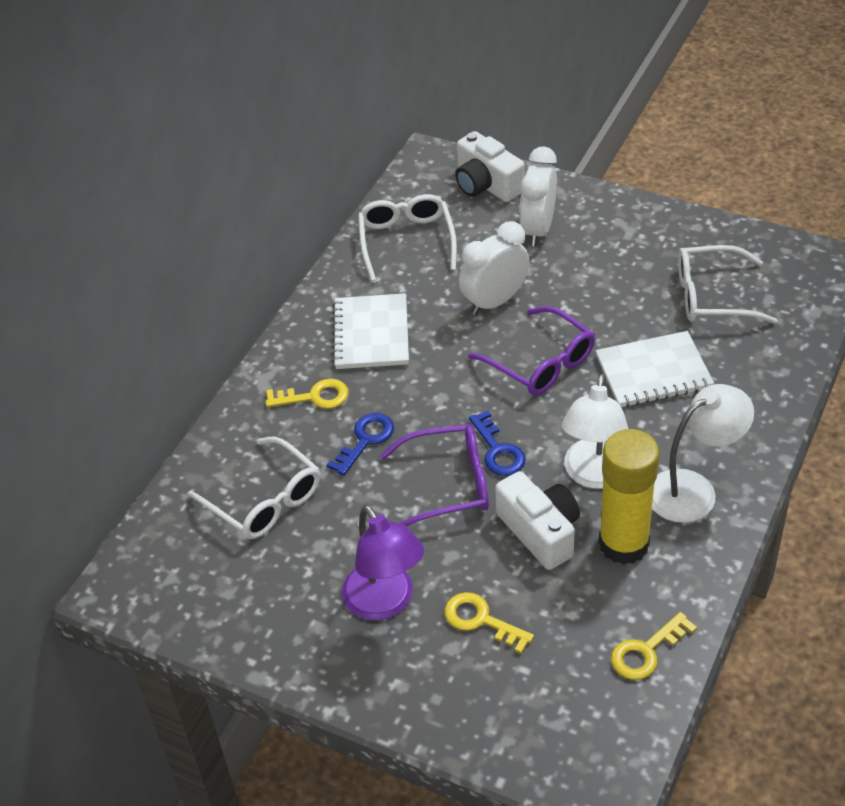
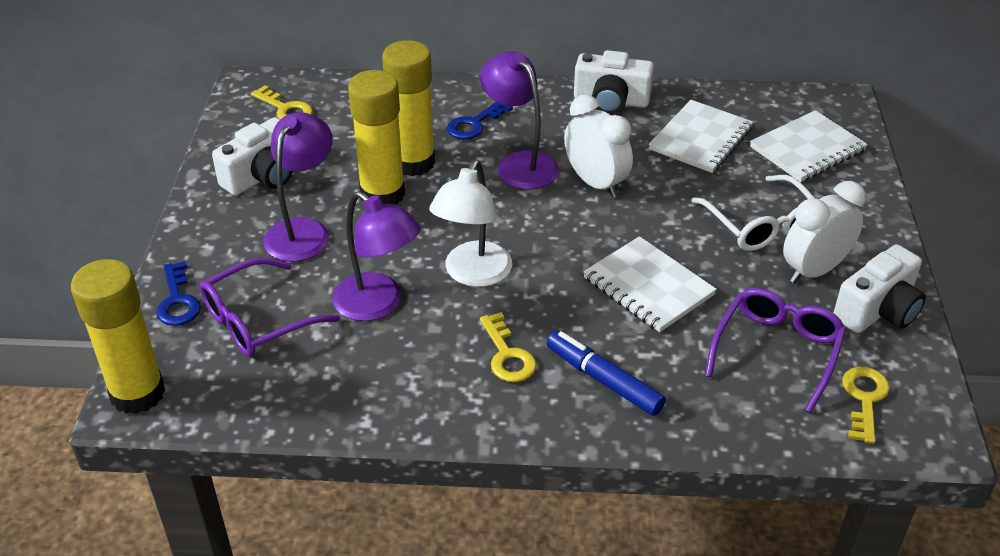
blue marker: none = 0 -> [546,331,666,416] = 1
purple lamp: [342,505,424,621] = 1 -> [263,112,333,262] [332,191,421,321] [480,51,559,190] = 3
white camera: [455,131,524,202] [495,471,580,570] = 2 -> [212,117,293,196] [574,50,654,114] [834,244,926,333] = 3
white glasses: [188,437,320,539] [358,194,457,281] [678,245,778,324] = 3 -> [691,175,814,251] = 1
white lamp: [562,374,629,489] [652,384,754,523] = 2 -> [429,160,512,287] = 1
white notebook: [332,293,409,369] [596,331,714,407] = 2 -> [583,236,717,333] [649,100,753,173] [750,110,868,182] = 3
yellow glue stick: [599,429,660,565] = 1 -> [71,259,165,414] [348,70,405,205] [382,40,435,176] = 3

